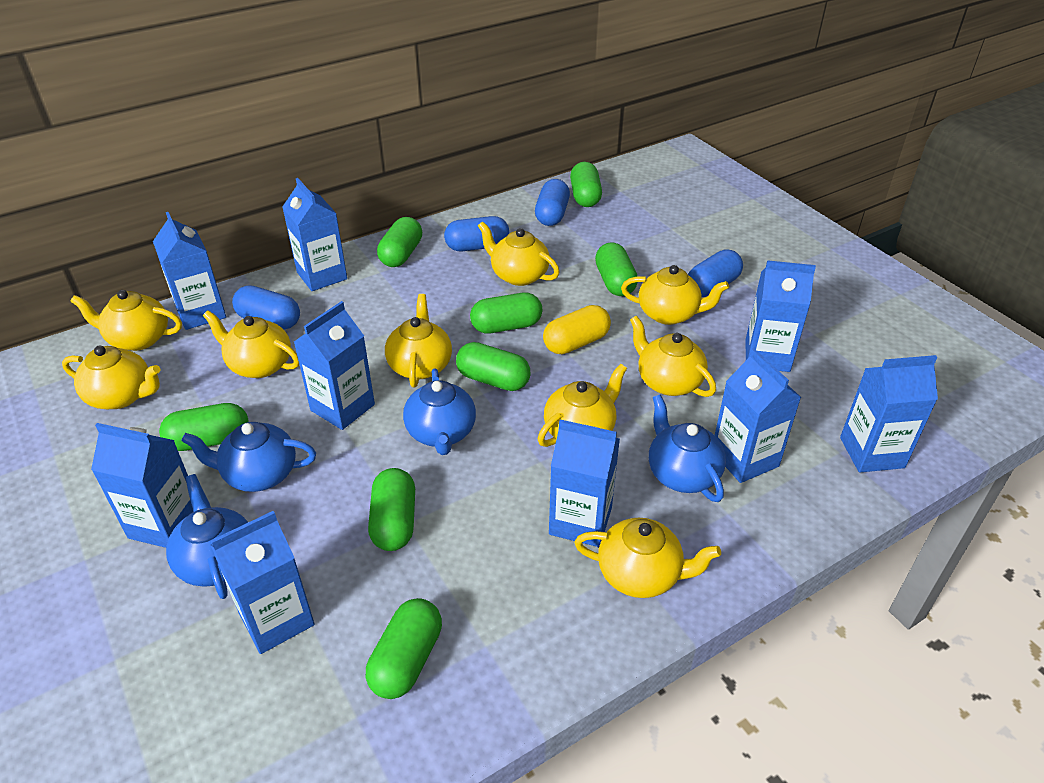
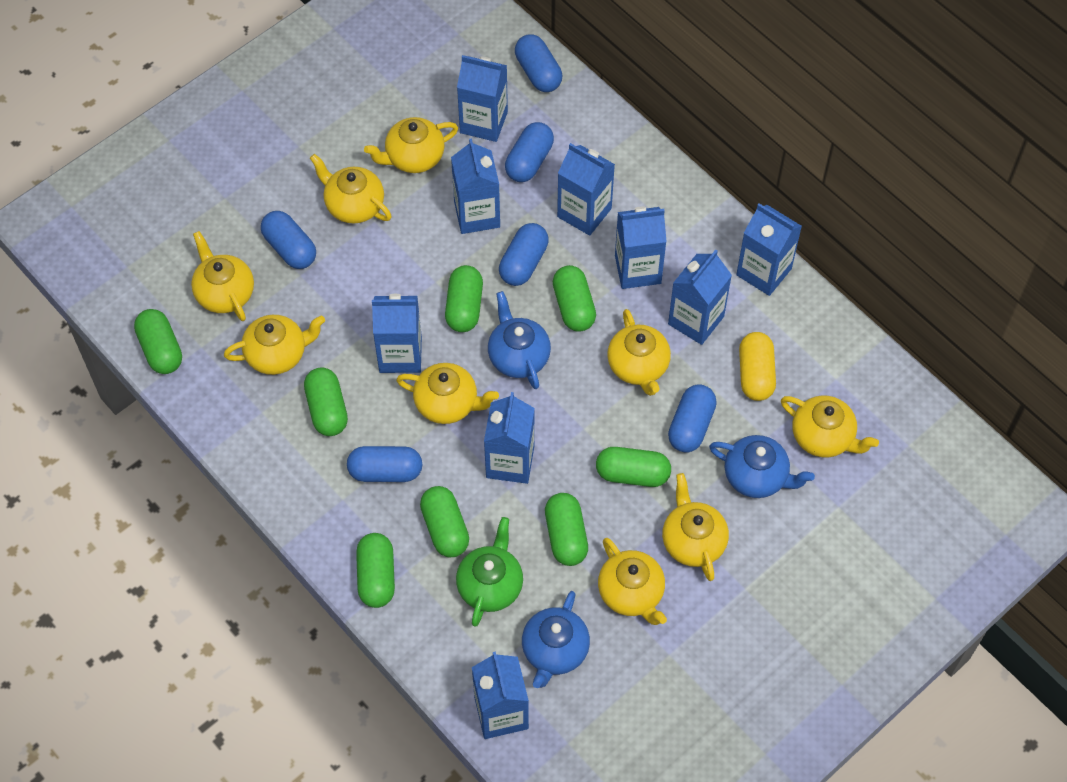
blue capsule: [232,285,300,330] [444,216,509,251] [535,179,570,226] [688,250,743,297] = 4 -> [261,211,316,269] [347,446,422,482] [499,223,549,286] [505,122,554,182] [515,34,562,92] [668,384,717,453] = 6
blue teapot: [166,474,248,599] [181,422,316,492] [403,368,476,455] [649,394,726,502] = 4 -> [488,291,551,389] [522,591,590,688] [709,435,815,498] = 3
green teapot: none = 0 -> [456,517,523,627] = 1

